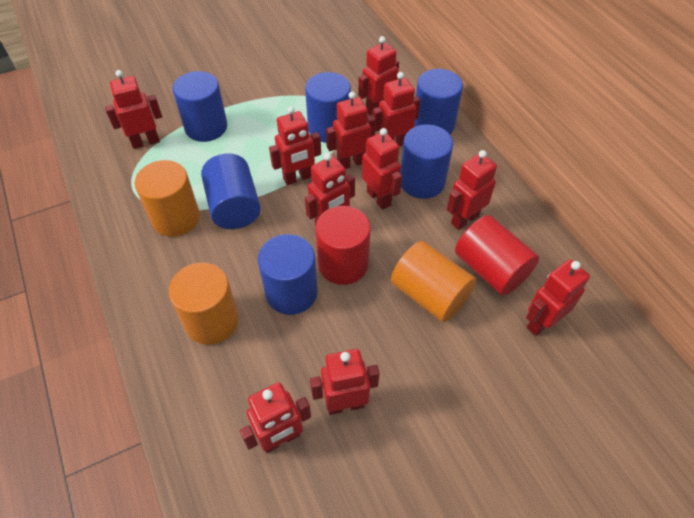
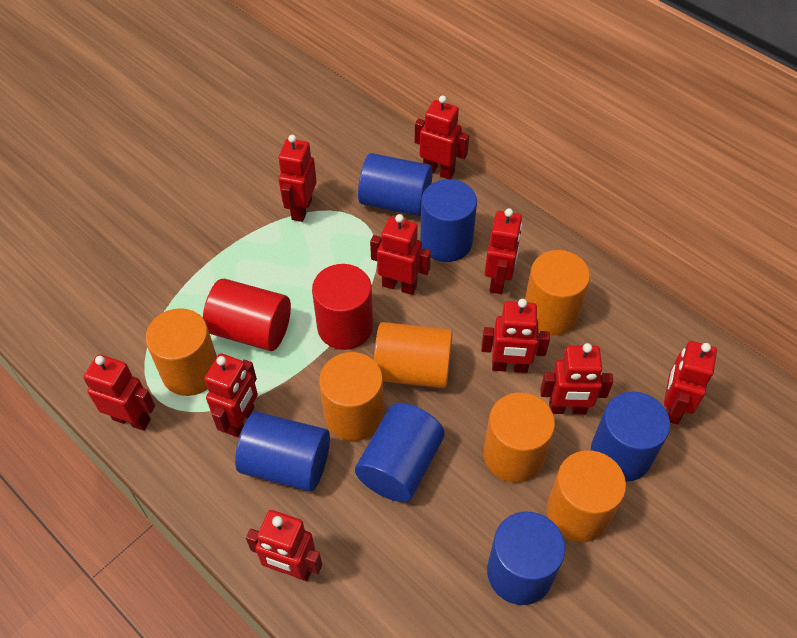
orange cylinder: [135,160,200,237] [169,263,239,345] [391,241,476,322] = 3 -> [146,308,217,396] [319,352,384,441] [374,322,453,388] [483,392,555,483] [525,250,590,336] [547,450,626,542] = 6
red robot: [105,70,162,149] [240,382,311,453] [269,106,321,185] [305,153,355,226] [310,349,380,415] [326,92,376,169] [358,36,399,116] [362,128,402,210] [372,72,420,146] [447,150,497,230] [526,259,590,336] = 11 -> [84,354,155,431] [204,353,258,437] [246,510,322,581] [278,135,317,222] [370,214,431,295] [415,95,469,179] [481,299,550,373] [485,208,523,294] [540,343,613,414] [664,341,717,425] = 10

